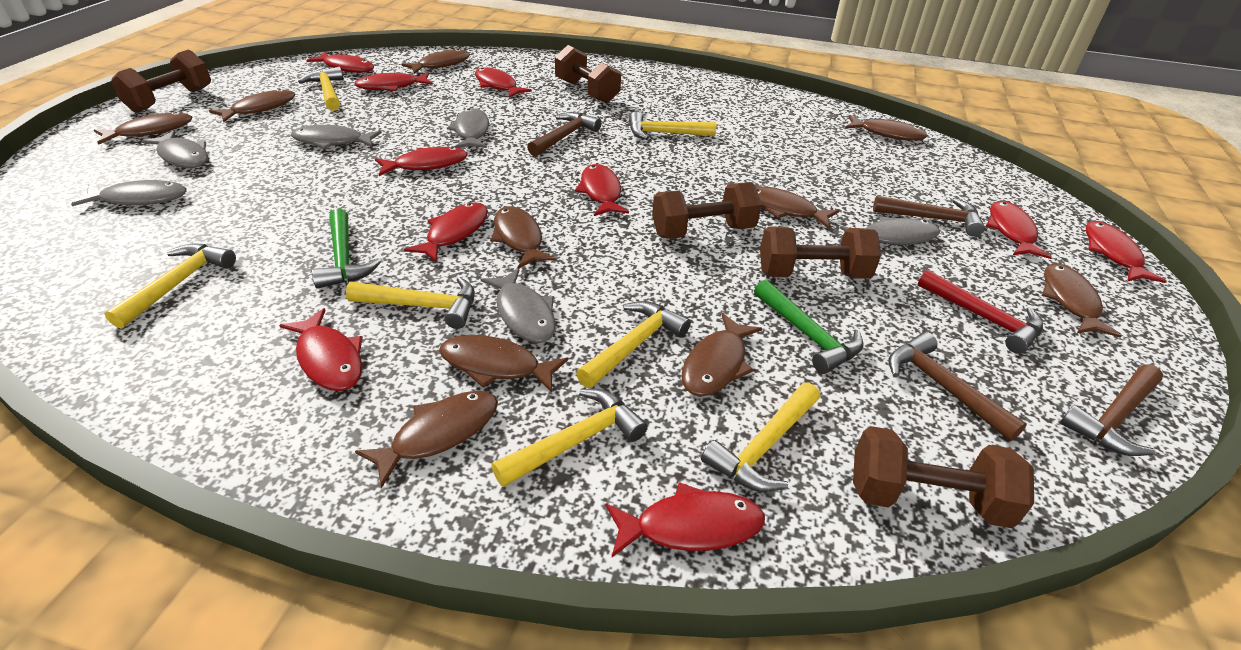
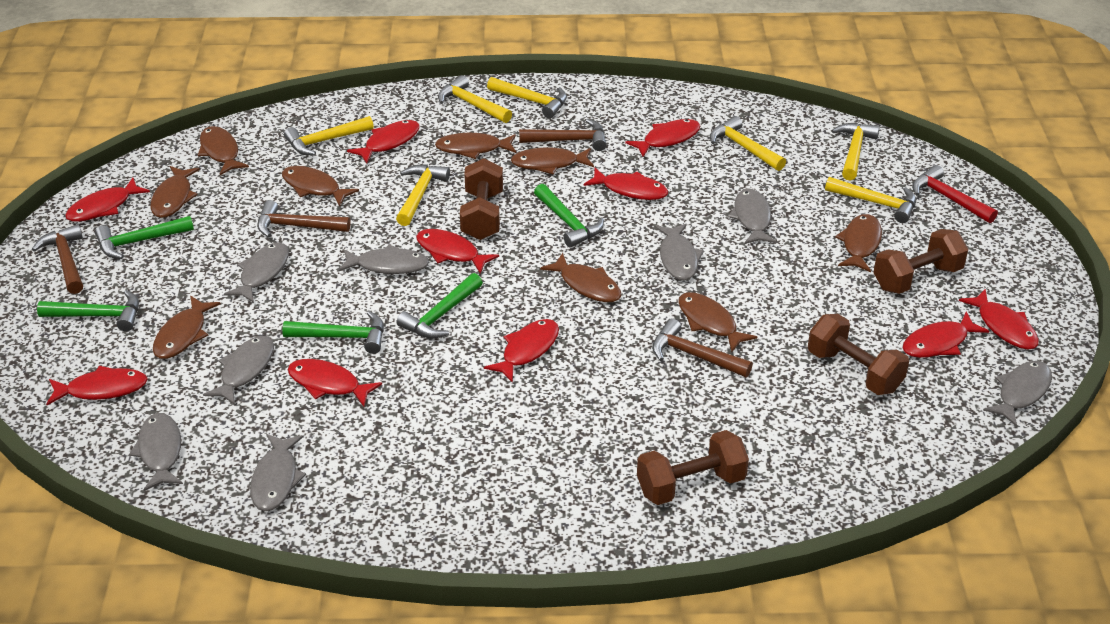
brown dumbbell: [111,50,211,113] [555,45,621,103] [652,182,762,239] [760,226,881,279] [853,426,1034,528] = 5 -> [460,158,503,240] [637,430,749,505] [808,314,909,395] [873,229,968,294] = 4
brown fish: [94,112,192,145] [209,89,295,123] [355,391,498,488] [401,49,470,74] [439,335,568,392] [490,206,556,268] [682,313,763,397] [756,186,839,228] [845,115,928,140] [1042,263,1122,338] = 10 -> [150,166,200,218] [153,296,221,359] [198,126,249,175] [282,166,359,207] [435,133,516,159] [511,148,594,175] [540,253,621,302] [678,292,757,352] [835,214,882,272] = 9
green hammer: [312,209,381,289] [754,279,864,374] = 2 -> [37,290,139,331] [95,216,194,259] [282,311,384,354] [397,273,483,339] [534,184,604,247] = 5
grey fish: [71,178,187,206] [142,131,208,168] [291,125,382,149] [447,108,489,148] [481,268,556,343] [840,216,940,245] = 6 -> [129,413,183,491] [203,336,274,405] [224,243,289,303] [250,434,306,511] [338,245,429,274] [655,224,704,281] [728,188,776,244] [983,361,1052,427] = 8

